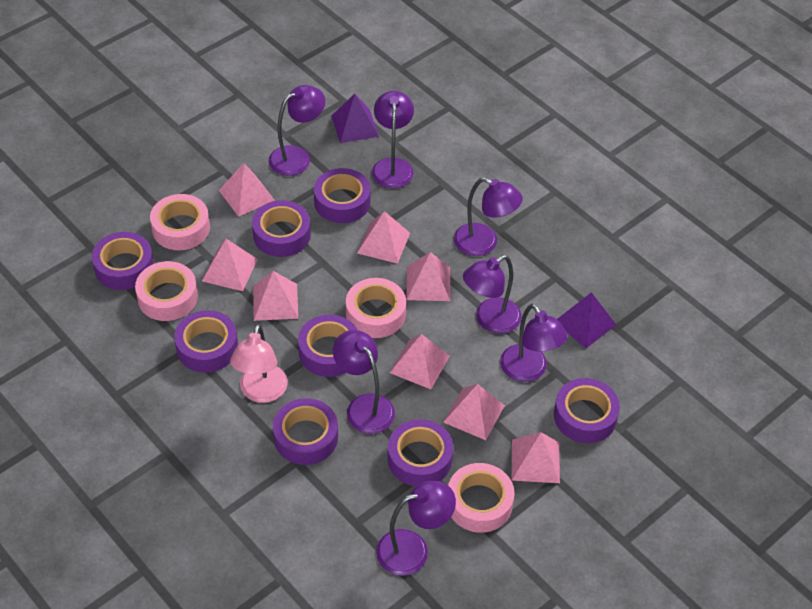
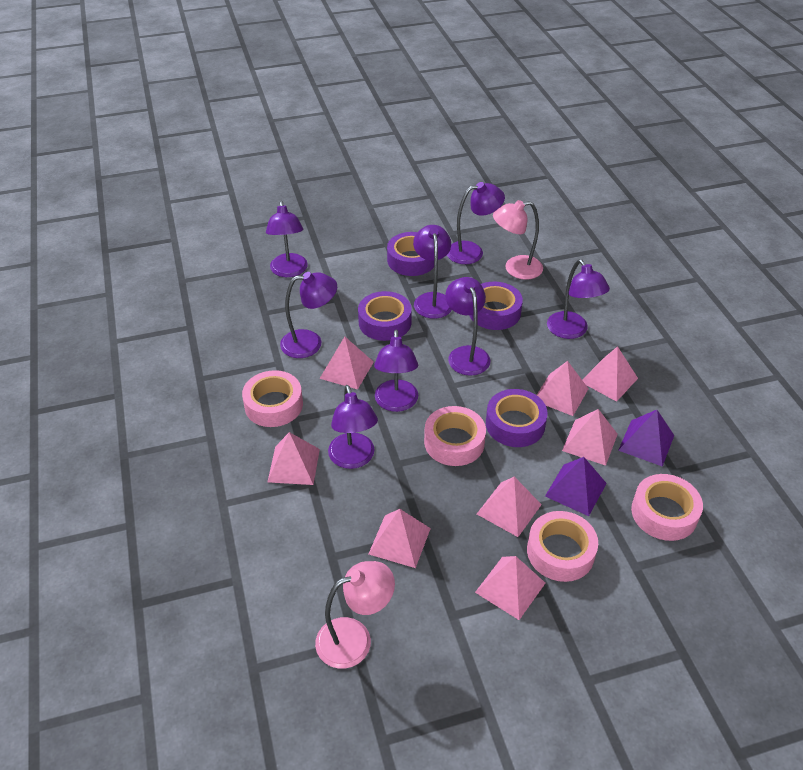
pink lamp: [230,324,288,403] = 1 -> [315,561,395,669] [493,200,543,280] = 2
purple lamp: [269,85,325,176] [333,330,395,434] [372,91,414,188] [376,481,456,576] [454,177,523,256] [463,255,521,334] [500,304,568,382] = 7 -> [266,201,308,277] [280,272,337,358] [328,385,378,469] [374,330,418,412] [413,225,452,319] [445,277,490,376] [447,182,505,264] [547,259,610,339] = 8
purple tape: [92,232,154,290] [174,310,238,373] [252,200,311,257] [273,398,338,465] [298,315,358,377] [314,168,370,223] [388,419,453,486] [554,378,620,443] = 8 -> [358,291,412,341] [387,232,434,276] [469,282,523,330] [486,389,548,447] = 4

